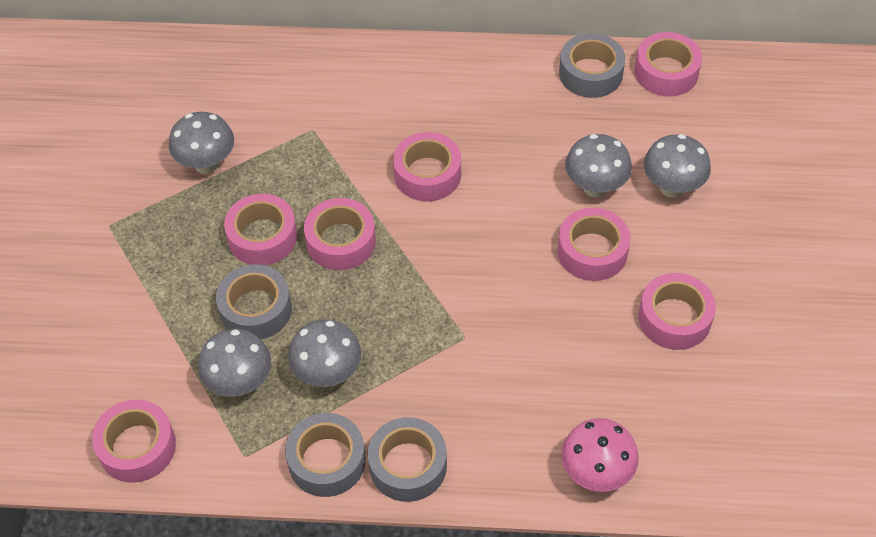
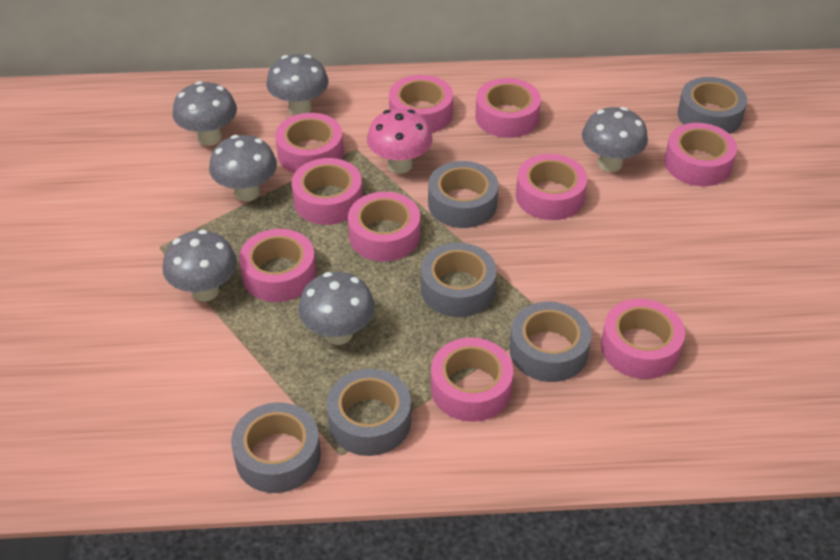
grey mushroom: [169,112,234,174] [198,329,271,397] [288,319,361,387] [565,134,632,198] [644,134,711,198] = 5 -> [162,230,237,302] [172,81,237,146] [209,135,277,201] [266,54,329,115] [298,272,375,345] [582,107,648,172] = 6
grey tape: [216,264,292,339] [285,413,366,497] [368,417,447,502] [559,33,625,98] = 4 -> [231,402,321,493] [326,369,411,456] [421,242,497,317] [428,161,499,228] [509,302,592,382] [677,77,747,134] = 6
pink tape: [92,399,176,483] [224,194,297,265] [304,198,376,271] [393,132,461,201] [557,208,631,281] [635,32,702,97] [638,273,716,350] = 7 -> [239,229,316,302] [275,113,344,173] [292,158,363,225] [348,192,420,262] [389,75,453,133] [431,337,513,422] [475,78,541,138] [516,154,587,220] [601,299,685,379] [664,123,737,186] = 10

